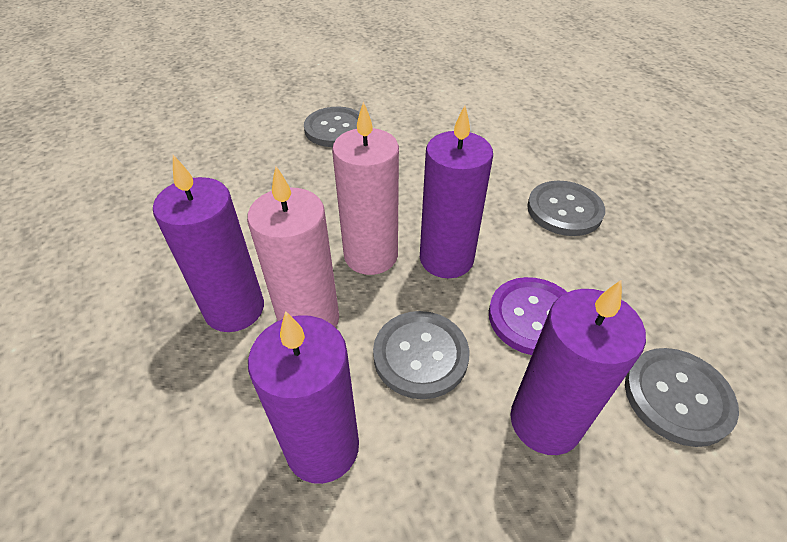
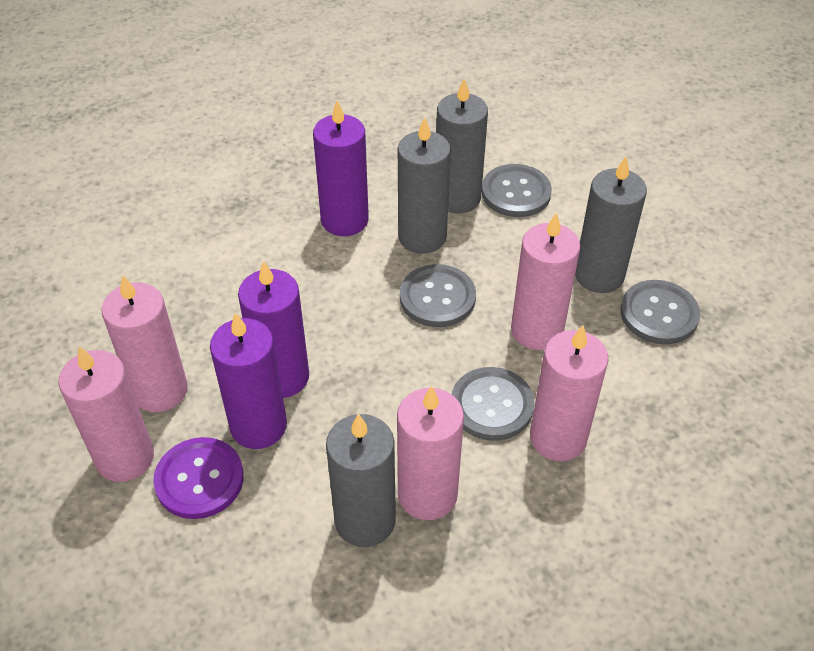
grey candle: none = 0 -> [326,414,396,547] [398,117,451,254] [436,78,488,214] [575,156,647,293] = 4
pink candle: [247,166,339,328] [332,101,399,275] = 2 -> [58,346,154,482] [101,275,188,412] [397,385,464,520] [511,212,580,350] [530,325,609,461] = 5
purple candle: [153,155,264,332] [248,311,359,484] [420,105,493,278] [510,280,646,455] = 4 -> [210,312,287,449] [238,260,309,398] [313,100,369,236] = 3

